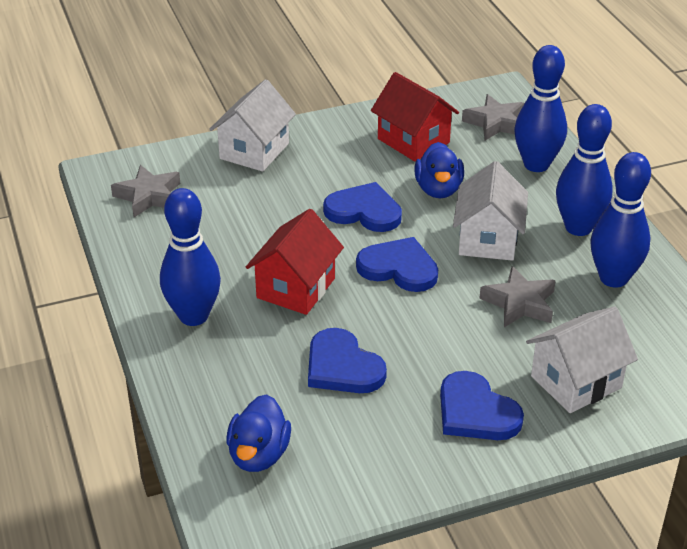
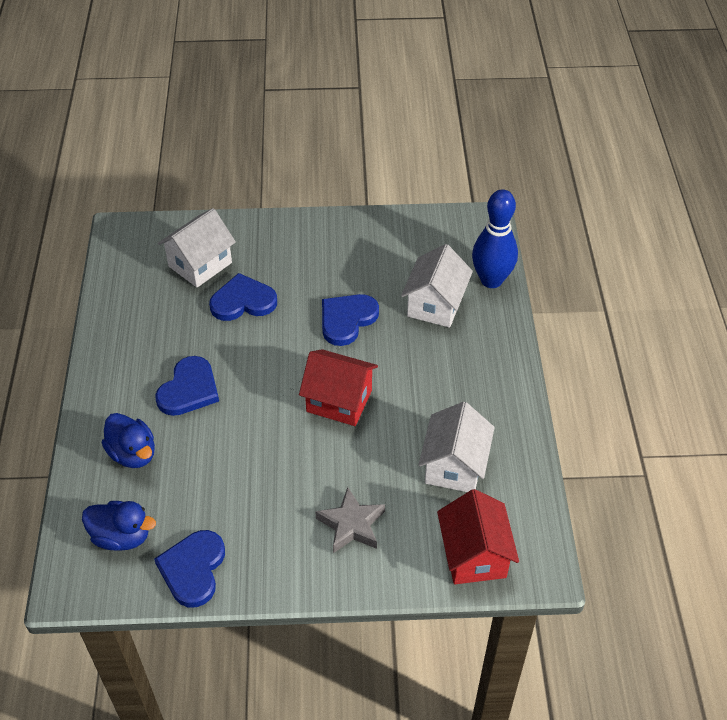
blue bowling pin: [160,188,221,326] [514,45,567,172] [556,104,613,236] [590,152,651,288] = 4 -> [472,189,518,288] = 1
grey star: [111,165,180,217] [462,94,524,140] [479,266,556,327] = 3 -> [315,487,385,553] = 1

